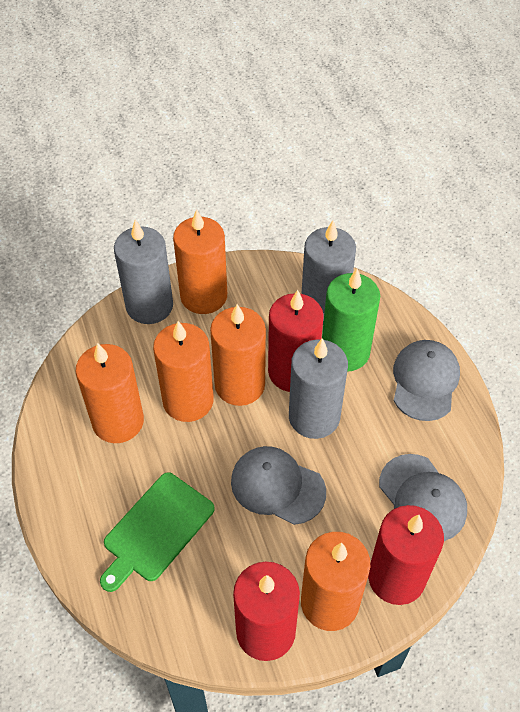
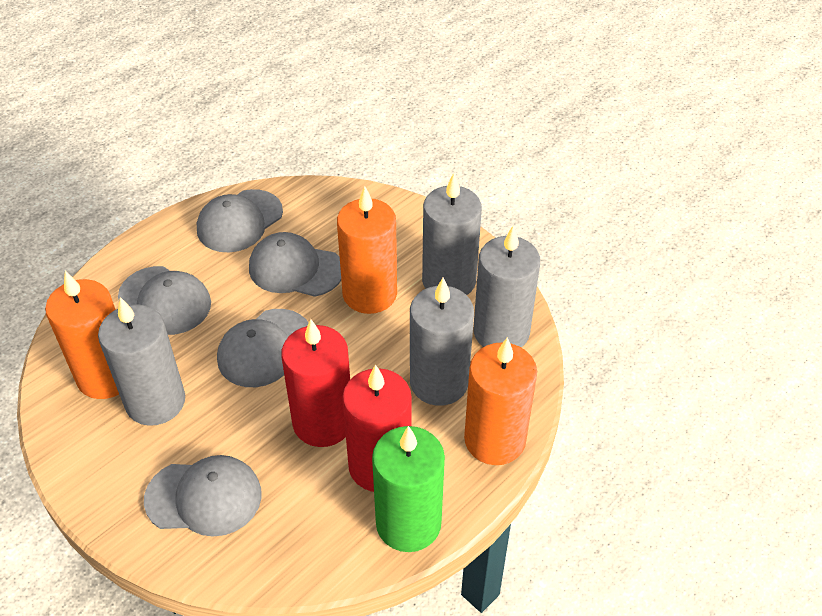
green cutting board: [100,472,215,592] = 1 -> none = 0
grey candle: [114,220,173,324] [289,338,348,439] [301,221,356,323] = 3 -> [98,297,185,426] [410,278,474,406] [422,173,482,295] [473,225,540,347] = 4
grey cap: [231,446,326,525] [379,454,467,541] [393,340,460,421] = 3 -> [118,266,211,335] [144,455,262,537] [197,189,283,252] [217,309,309,387] [249,232,341,297] = 5
orange candle: [76,343,144,443] [153,321,214,422] [173,209,227,314] [210,304,266,406] [301,532,371,631] = 5 -> [45,271,119,399] [337,186,397,314] [464,337,537,465] = 3
red candle: [233,562,300,661] [268,290,324,392] [368,505,444,605] = 3 -> [281,319,350,447] [342,364,412,492] = 2

